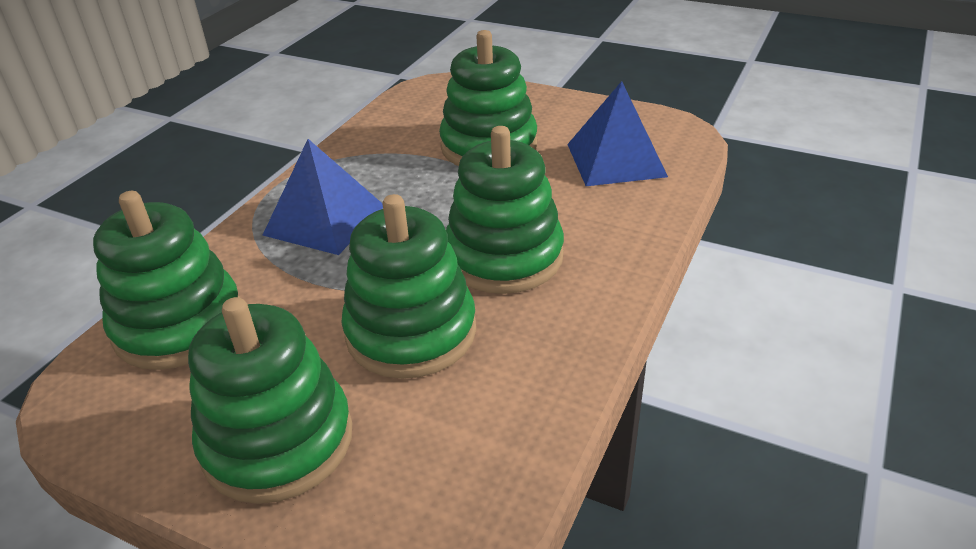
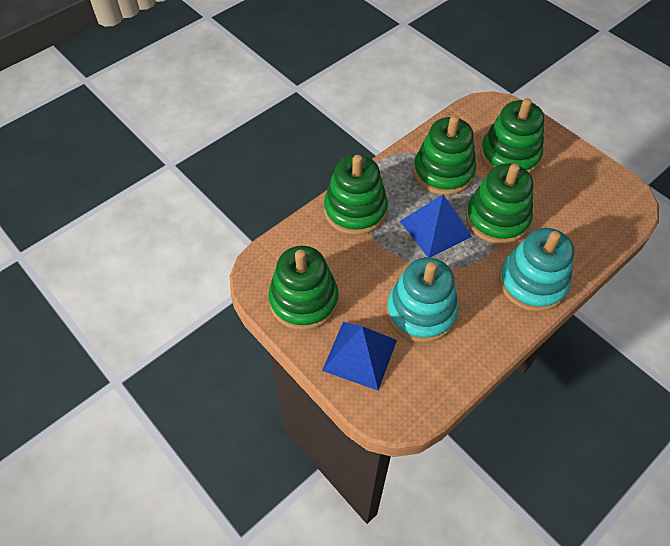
turquoise stacking toy: none = 0 -> [387,257,459,343] [499,228,574,312] = 2

